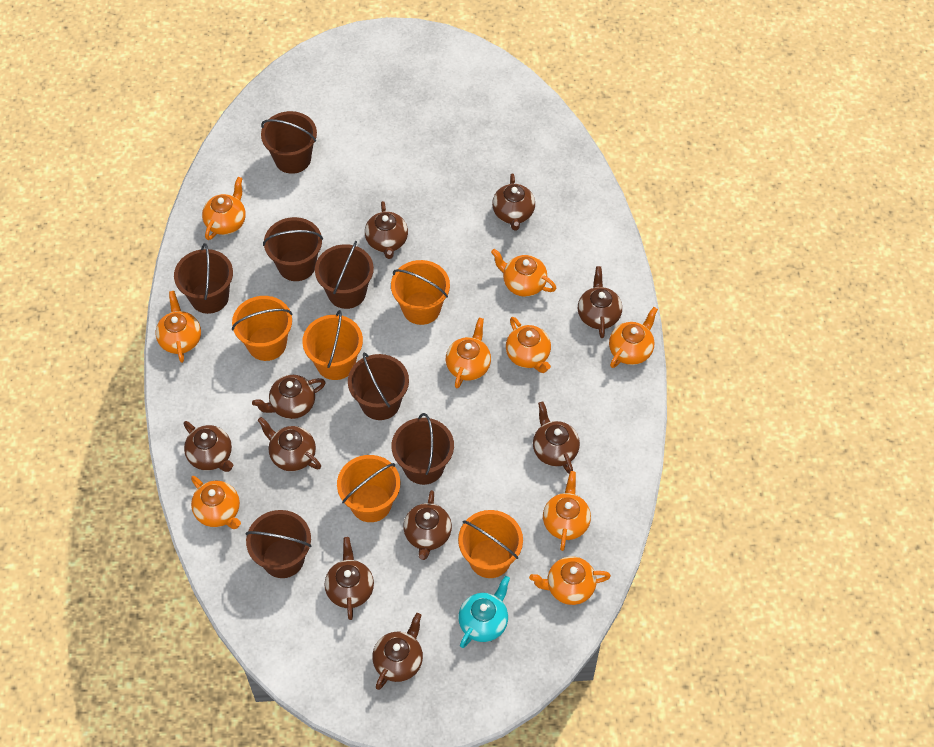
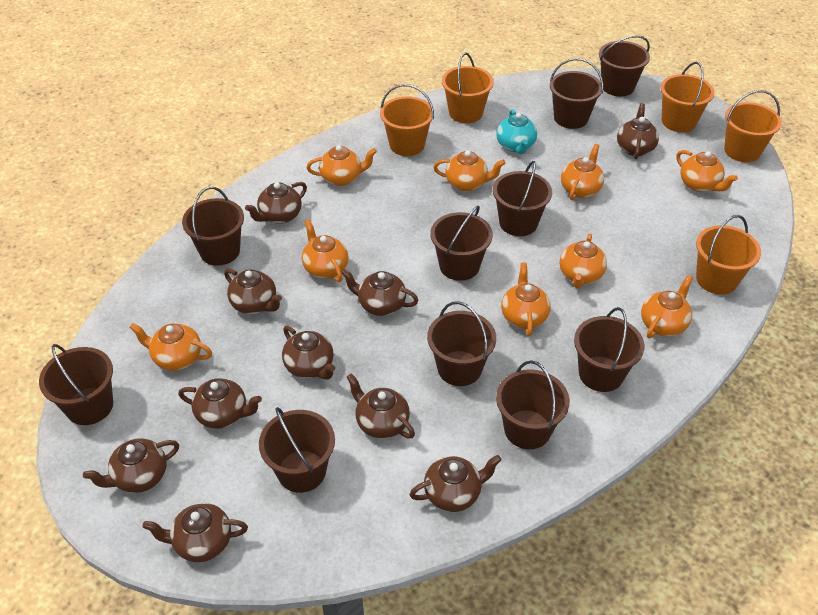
brown bucket: [174,243,233,314] [245,510,312,578] [261,111,317,174] [263,217,323,281] [315,241,374,309] [348,352,409,420] [391,413,454,485] = 7 -> [39,344,113,425] [182,187,244,266] [259,407,335,493] [427,301,496,386] [430,206,493,281] [493,161,552,236] [496,360,570,449] [550,58,604,129] [574,307,644,392] [599,35,650,96] = 10

